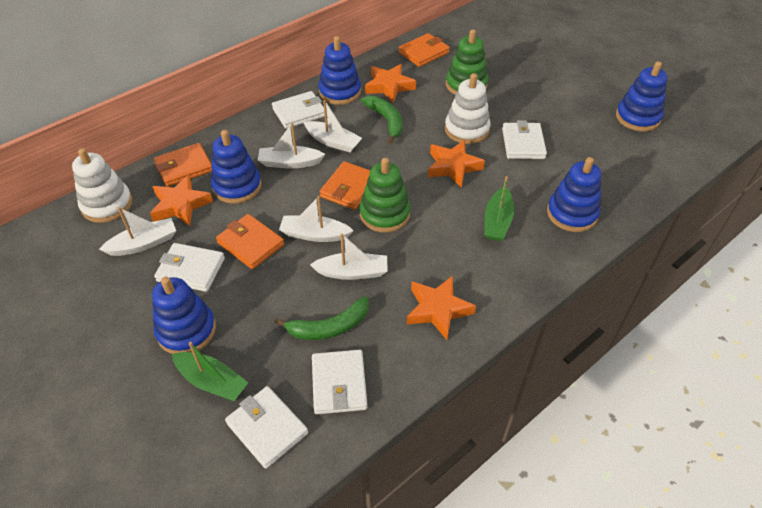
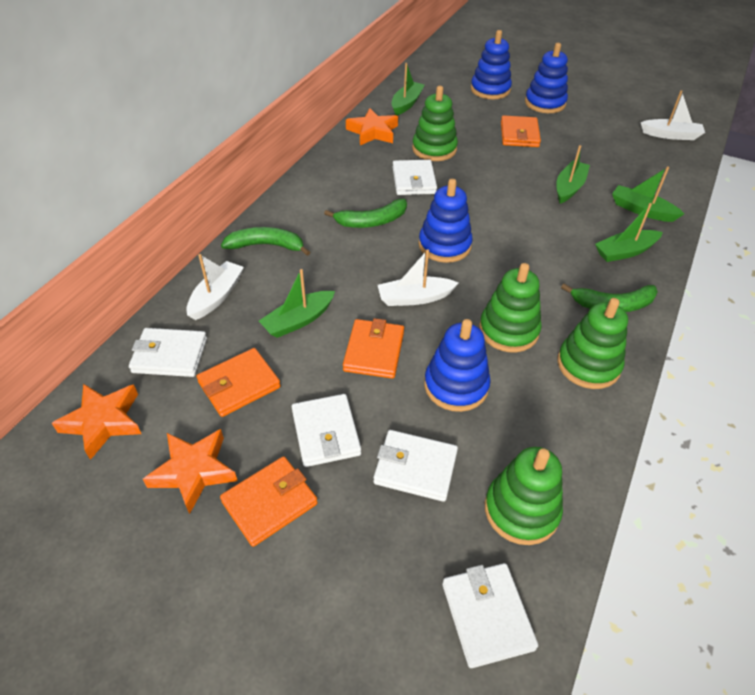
blue stacking toy: [152,277,216,354] [211,130,262,204] [318,36,361,105] [547,157,601,232] [616,61,667,131] = 5 -> [419,179,473,263] [424,319,491,412] [471,30,512,99] [525,43,568,113] = 4
green banana: [274,296,369,340] [361,96,403,144] = 2 -> [221,227,311,256] [324,199,407,228] [561,284,658,312] = 3
green boat: [172,342,248,401] [484,176,514,241] = 2 -> [259,269,335,338] [392,63,425,116] [556,145,590,204] [595,203,663,262] [612,167,684,222] = 5
green stacking toy: [360,158,410,233] [446,29,488,95] = 2 -> [412,86,458,161] [479,263,542,352] [485,447,563,545] [557,298,628,389] = 4
orange star: [150,175,213,226] [365,64,416,103] [407,276,476,340] [428,140,485,188] = 4 -> [51,384,141,460] [143,429,238,514] [346,108,398,145] = 3
white boat: [99,207,176,256] [258,123,325,169] [279,196,354,242] [303,100,362,152] [310,233,388,280] = 5 -> [186,254,244,320] [378,249,458,306] [641,90,705,140] = 3
white stacking toy: [72,148,132,223] [445,73,491,144] = 2 -> none = 0

